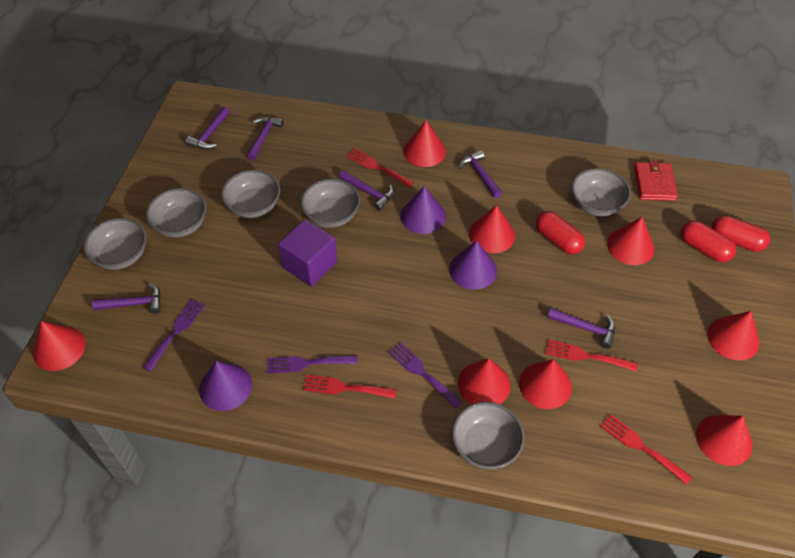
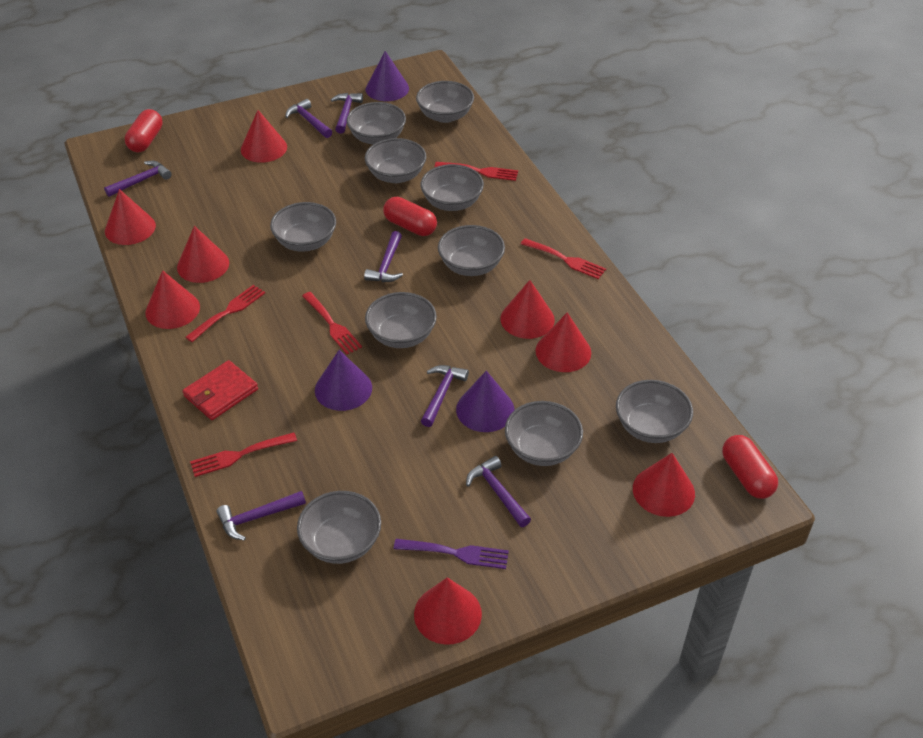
grey bowl: [83,218,146,270] [146,188,207,238] [221,170,280,218] [301,179,360,228] [452,402,524,469] [571,168,631,216] = 6 -> [270,202,336,252] [297,491,381,564] [346,102,406,145] [365,138,426,183] [365,292,437,348] [416,81,474,123] [421,164,484,211] [438,225,505,276] [505,401,583,466] [616,380,693,443] = 10
purple cube: [278,219,337,286] = 1 -> none = 0
purple fork: [143,299,205,372] [266,355,358,374] [388,342,462,409] = 3 -> [394,539,509,569] = 1
purple hammer: [92,283,161,314] [185,107,230,149] [247,116,284,160] [339,170,394,211] [458,150,502,198] [547,308,616,349] = 6 -> [104,161,172,197] [216,491,306,541] [285,99,332,138] [331,93,363,134] [364,231,403,282] [421,365,469,427] [466,456,531,527] = 7
red fork: [303,375,397,399] [346,148,414,188] [545,339,638,372] [600,414,692,485] = 4 -> [185,285,265,342] [190,432,297,477] [302,292,362,354] [434,162,518,181] [521,238,606,279] = 5

